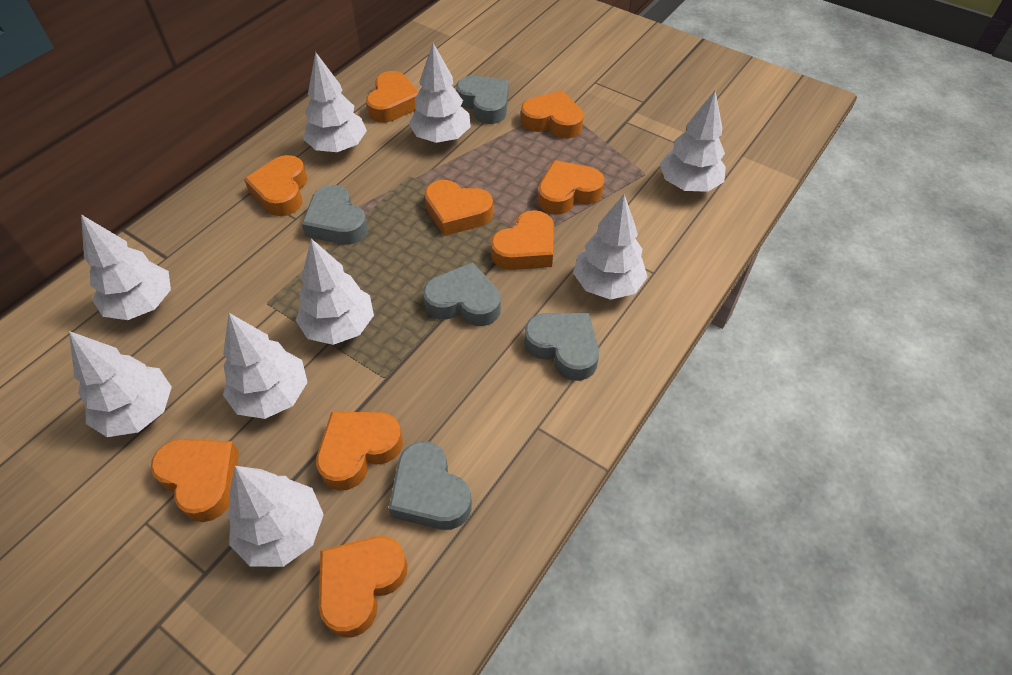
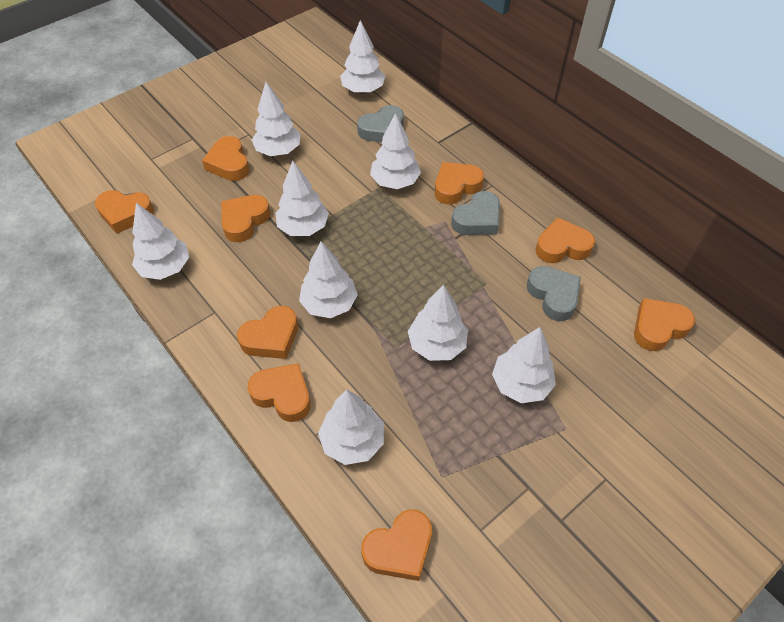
grey heart: [302,185,368,244] [389,441,472,530] [423,262,501,326] [456,76,509,124] [524,313,599,381] = 5 -> [357,105,404,142] [451,191,500,235] [527,266,581,321] = 3

